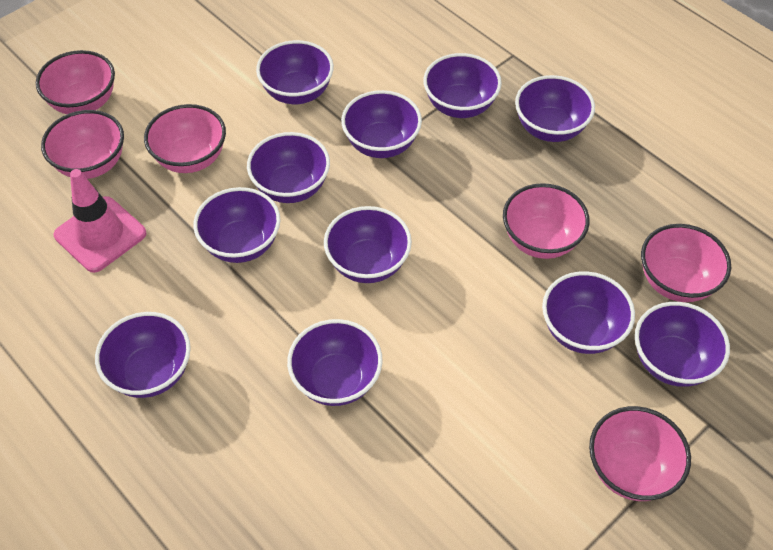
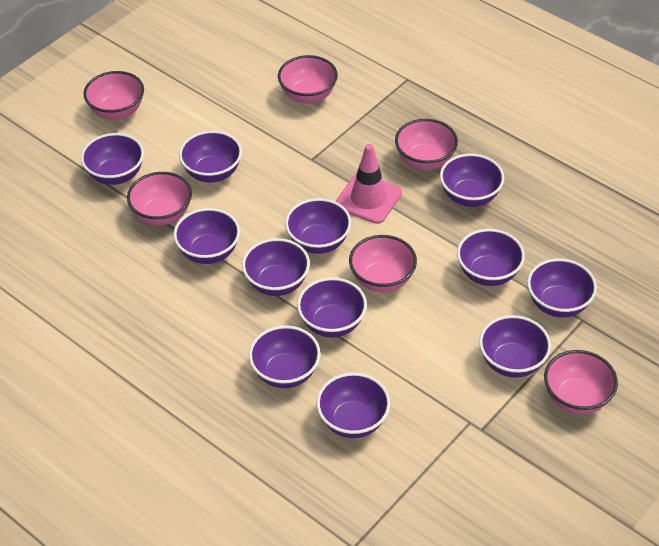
purple bowl: [95,312,191,398] [193,187,280,263] [247,132,330,203] [256,40,334,104] [287,319,383,406] [324,206,412,283] [341,90,422,158] [423,53,502,118] [515,75,595,142] [542,271,635,354] [635,302,730,387] = 11 -> [81,133,144,185] [173,208,240,264] [179,131,242,182] [242,238,310,296] [249,325,321,388] [285,198,351,254] [297,277,367,337] [316,373,390,438] [440,154,504,207] [457,229,525,286] [479,315,551,378] [527,258,597,318] = 12

